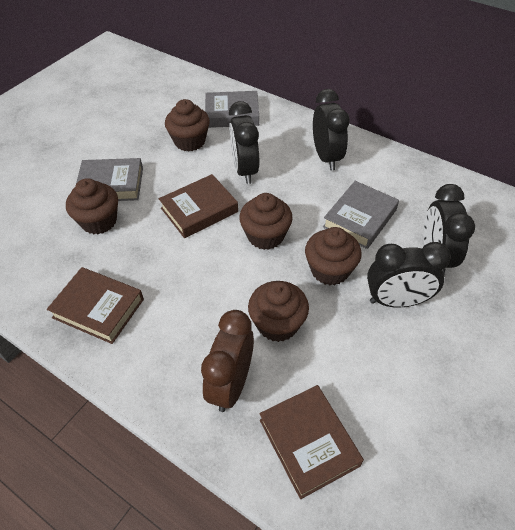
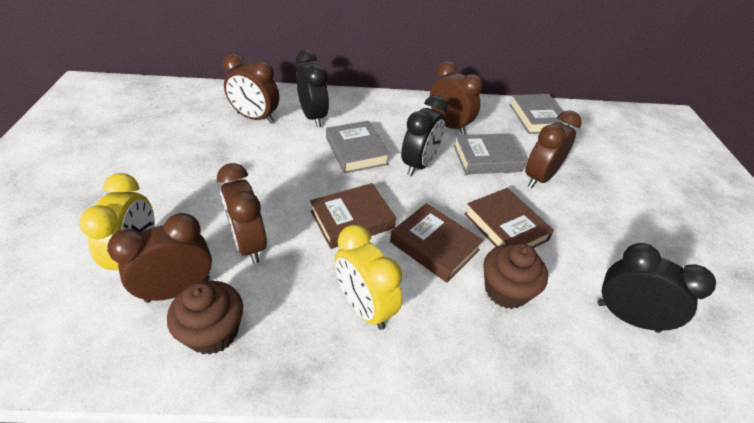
black clock: [229,101,259,184] [313,89,350,170] [367,242,451,308] [424,184,475,274] = 4 -> [296,50,329,127] [401,95,448,176] [597,243,716,333] = 3
brown clock: [201,310,254,412] = 1 -> [107,213,212,303] [217,163,267,264] [222,53,279,123] [430,61,483,135] [525,110,582,188] = 5
brown cupcake: [66,178,118,234] [165,99,210,152] [239,193,293,250] [248,281,309,342] [305,227,361,285] = 5 -> [167,281,243,355] [483,243,548,309] = 2
yellow clock: none = 0 -> [80,173,155,270] [335,224,402,330] = 2

